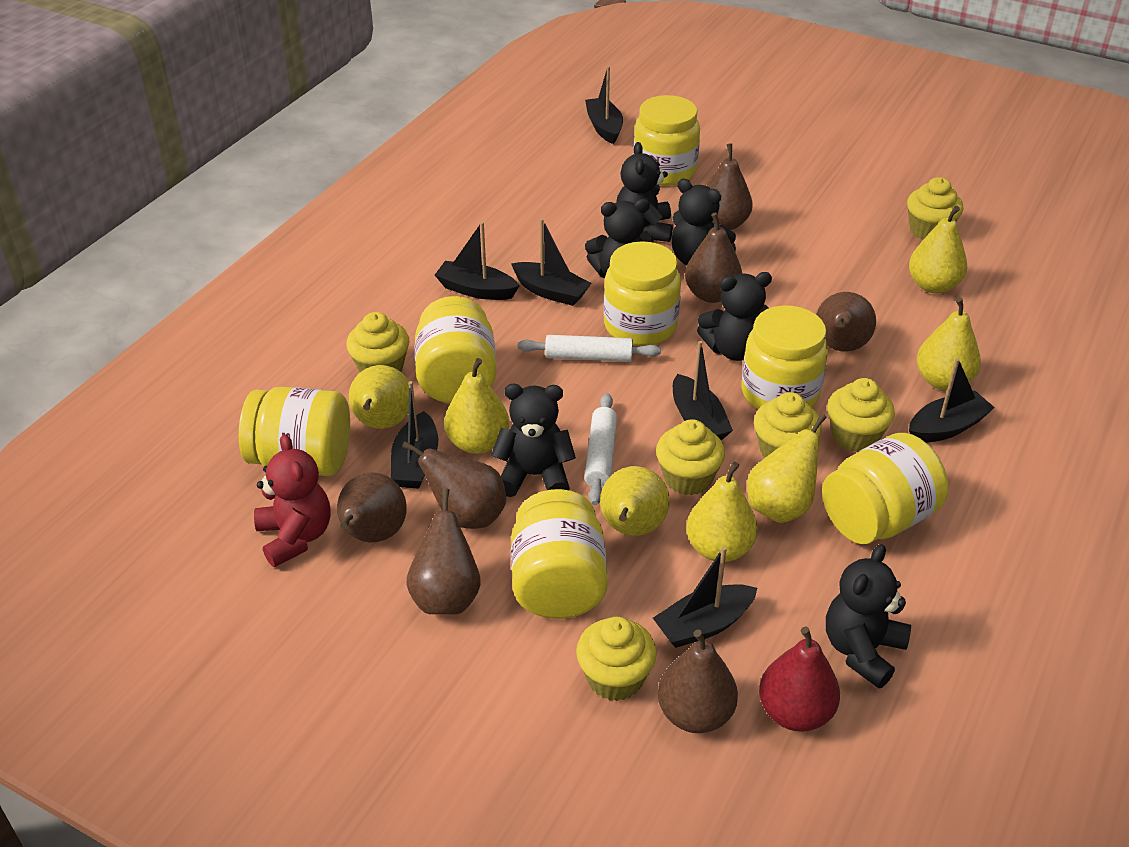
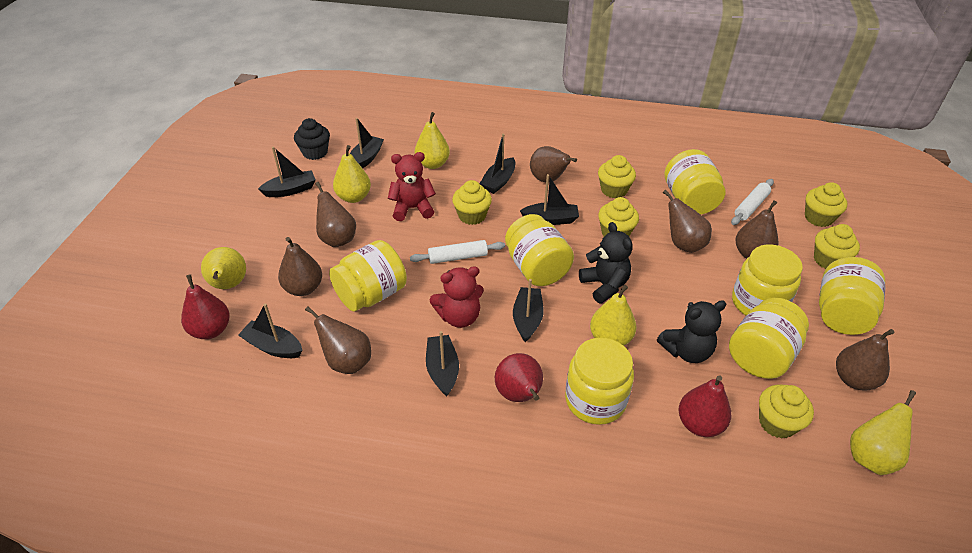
black cupcake: none = 0 -> [294,118,330,160] = 1
black teddy bear: [491,384,576,497] [585,199,654,278] [616,142,673,242] [672,179,736,265] [697,272,772,361] [826,544,911,688] = 6 -> [579,222,633,304] [657,300,726,363] = 2
red pear: [759,627,840,732] = 1 -> [181,274,230,339] [495,353,543,402] [678,375,731,437] = 3
red teddy bear: [254,434,331,567] = 1 -> [388,152,436,221] [430,266,484,328] = 2
yellow pear: [349,365,409,429] [444,358,509,454] [600,466,670,536] [686,461,758,562] [747,413,826,523] [909,206,967,293] [917,297,981,390] = 7 -> [201,247,246,289] [333,145,371,203] [415,112,450,169] [590,285,636,346] [850,390,916,475] = 5

